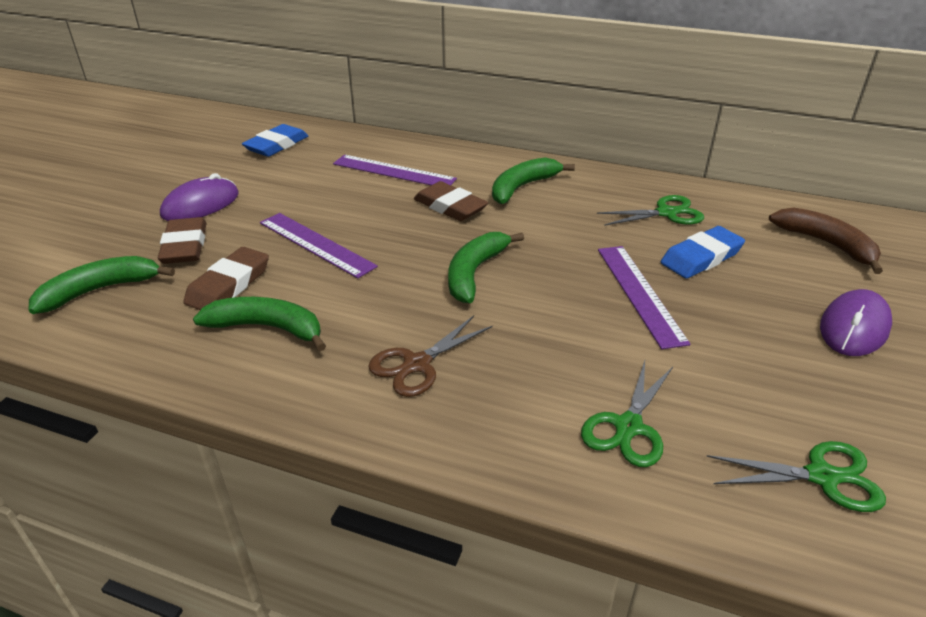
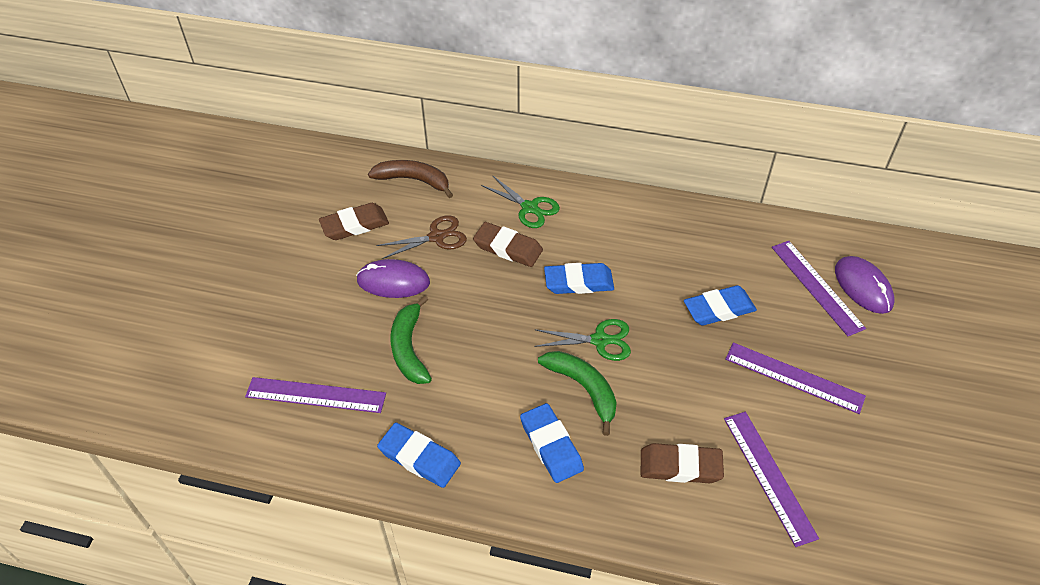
blue eraser: [242,124,308,157] [661,226,745,279] = 2 -> [377,422,461,488] [520,403,584,483] [544,263,614,294] [684,285,757,326] = 4
green banana: [29,256,175,314] [193,297,326,351] [448,232,524,303] [492,157,575,204] = 4 -> [390,296,432,384] [538,351,617,436] = 2
green scissors: [581,361,673,467] [597,195,704,226] [706,441,886,512] = 3 -> [481,175,560,228] [534,319,631,361] = 2
purple ruler: [260,213,378,279] [333,155,457,185] [598,246,691,349] = 3 -> [245,377,386,413] [724,412,819,547] [725,342,866,414] [772,241,866,336] = 4

